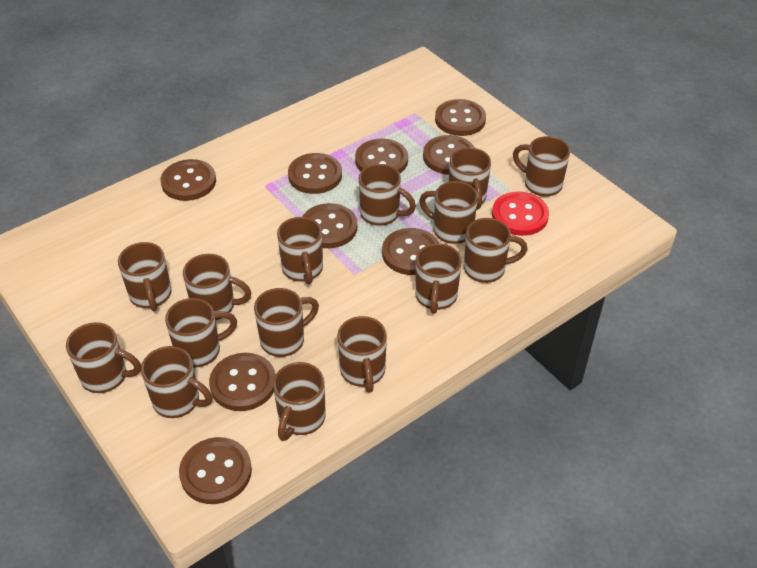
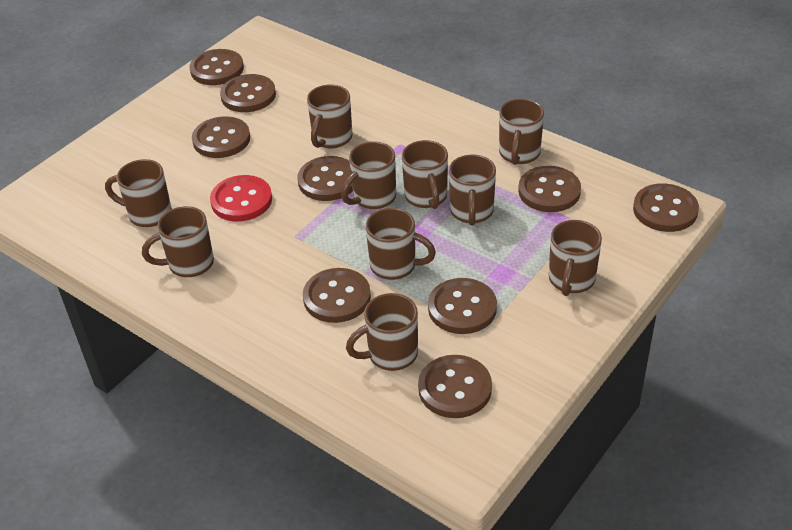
brown mug: [66,322,141,393] [118,242,172,311] [141,346,212,418] [165,298,237,368] [183,254,252,320] [254,288,319,357] [273,362,326,441] [277,217,323,284] [337,316,387,393] [359,164,416,226] [415,243,462,314] [419,181,478,244] [449,147,491,210] [464,218,528,283] [513,136,570,197] = 15 -> [105,159,172,227] [142,206,214,277] [307,84,352,148] [341,141,396,209] [346,293,418,371] [366,208,436,280] [402,140,448,209] [449,154,496,225] [499,99,544,165] [549,220,602,296] = 10

